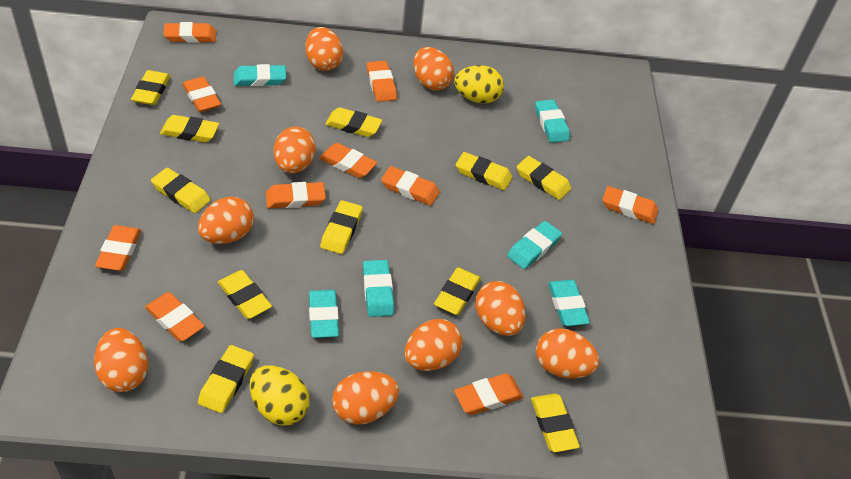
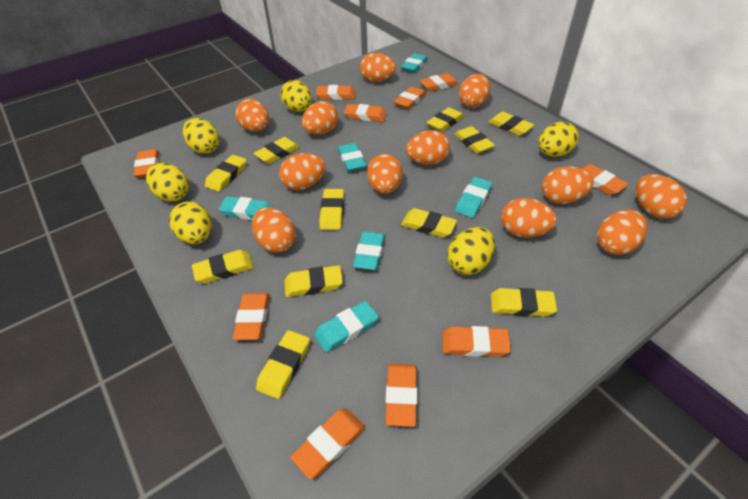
orange egg: [94,328,148,392] [198,197,254,244] [274,127,316,174] [305,27,343,71] [332,371,399,425] [404,319,462,371] [414,47,454,90] [475,281,526,336] [536,328,600,379] = 9 -> [236,99,269,132] [252,207,296,253] [279,153,326,190] [302,101,338,135] [360,53,396,82] [367,154,403,194] [406,130,450,165] [459,74,490,108] [501,198,557,238] [542,166,594,204] [597,210,647,255] [636,174,687,219] = 12
yellow egg: [250,365,310,426] [454,65,504,104] = 2 -> [146,163,189,202] [169,202,212,244] [183,118,220,154] [280,80,312,112] [447,227,495,275] [538,122,579,157] = 6

